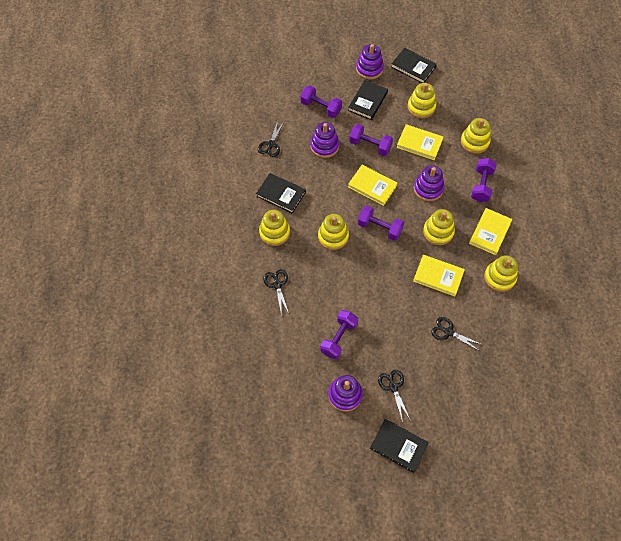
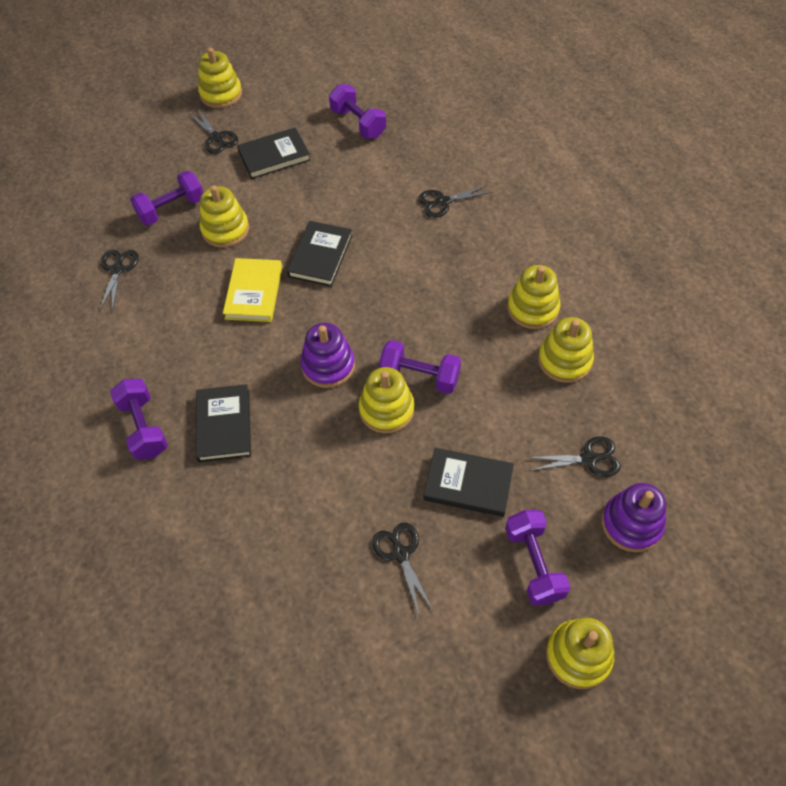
black scissors: [258,121,284,157] [263,270,289,316] [378,370,411,422] [431,317,483,350] = 4 -> [99,250,139,311] [190,109,238,154] [372,523,433,615] [418,185,493,218] [527,437,620,477] = 5
purple stacking toy: [310,122,339,158] [328,375,363,412] [356,44,384,80] [414,165,444,201] = 4 -> [301,323,355,388] [602,483,666,552] = 2
yellow book: [348,165,397,206] [396,124,443,160] [413,255,465,297] [469,208,512,255] = 4 -> [223,258,282,322] = 1

